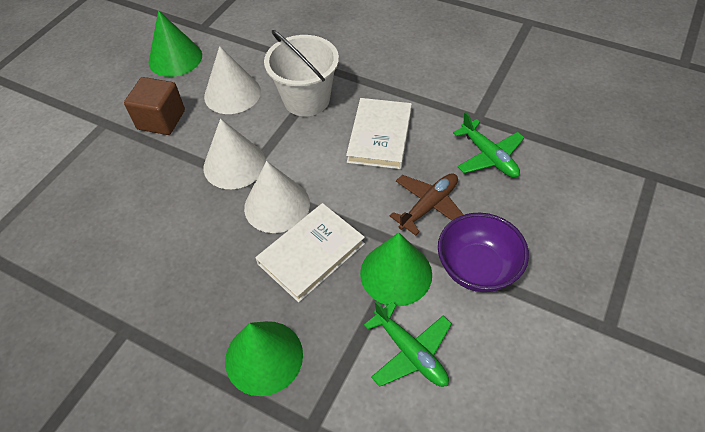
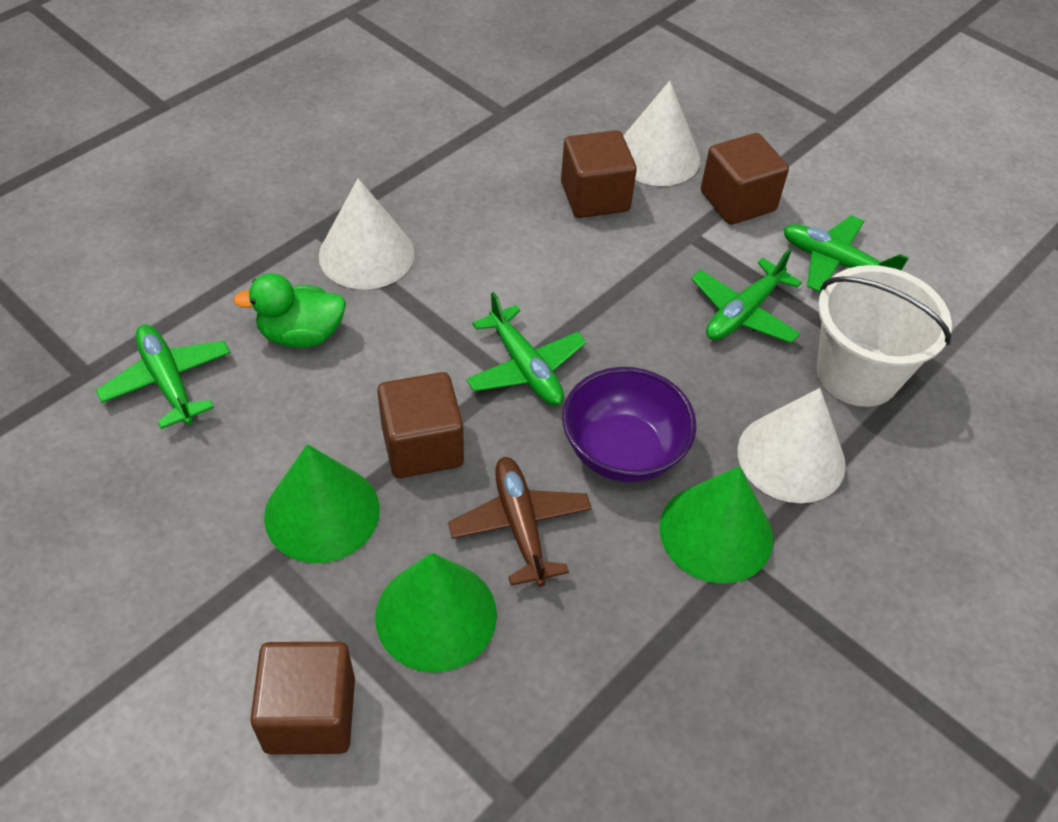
brown cube: [124,77,185,135] = 1 -> [250,642,355,755] [377,372,464,478] [561,130,637,218] [701,133,789,225] = 4
green duck: none = 0 -> [233,273,346,348] = 1
green plane: [364,301,452,387] [453,112,524,177] = 2 -> [96,325,231,429] [466,292,586,406] [691,249,802,343] [783,215,909,293] = 4
white book: [255,203,365,302] [346,98,412,169] = 2 -> none = 0

